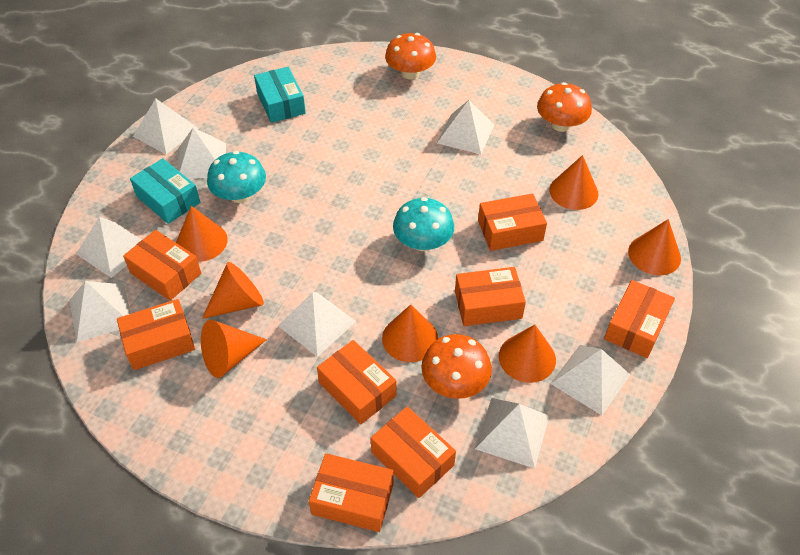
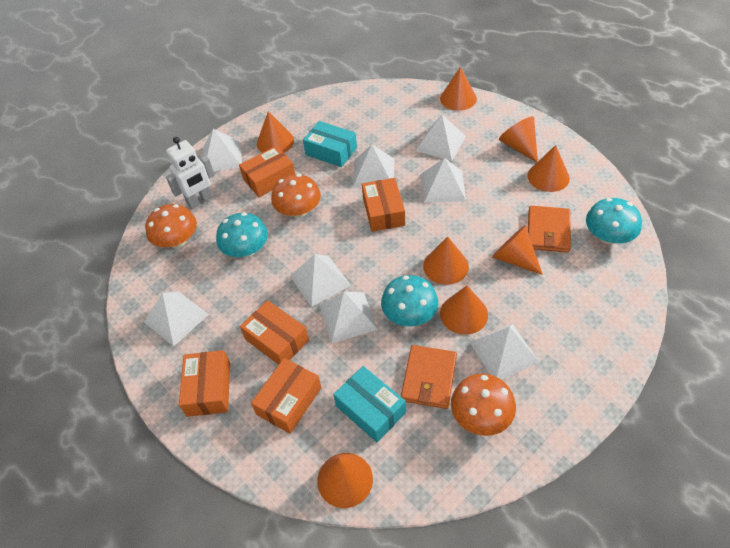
orange box: [117,299,195,370] [123,230,201,301] [309,453,394,532] [317,340,397,425] [371,406,456,498] [455,267,526,326] [478,193,547,251] [604,280,675,358] = 8 -> [179,350,230,417] [239,146,295,197] [240,300,309,365] [251,358,321,434] [362,178,405,232] = 5
orange cone: [176,206,228,262] [201,320,267,378] [202,262,264,319] [382,304,438,362] [499,325,556,383] [549,155,598,210] [628,219,681,275] = 7 -> [257,111,294,153] [317,453,373,508] [423,236,469,285] [440,67,477,111] [440,286,488,335] [492,225,543,275] [499,116,538,162] [528,145,570,192] = 8
orange wallet: none = 0 -> [401,345,457,409] [528,206,571,253] = 2
turquoise mushroom: [207,151,266,203] [393,197,454,251] = 2 -> [216,212,268,258] [381,275,438,326] [586,198,642,244] = 3
white robot: none = 0 -> [166,137,215,209] = 1

